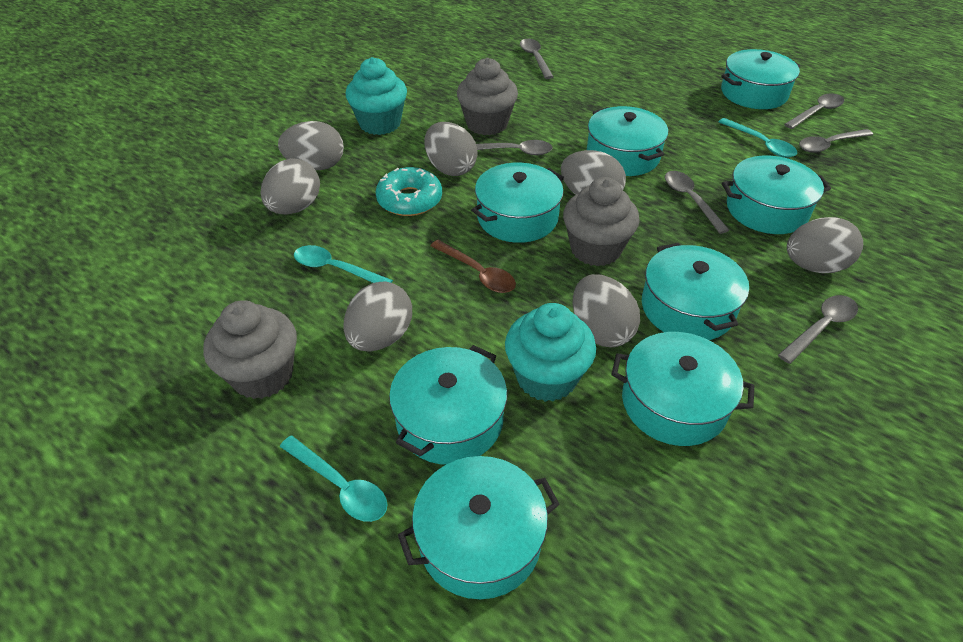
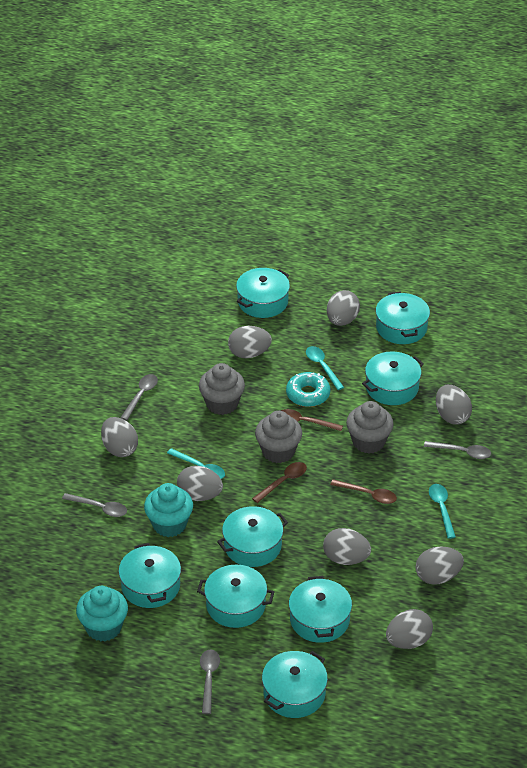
brown spoon: [430,240,516,293] = 1 -> [252,462,307,503] [281,409,343,431] [330,479,397,504] = 3
grey egg: [261,158,320,214] [278,121,344,170] [343,281,412,351] [424,122,478,176] [561,150,626,195] [573,274,640,347] [787,217,863,273] = 7 -> [101,417,138,457] [177,466,223,501] [228,326,272,358] [323,528,371,565] [327,290,360,326] [386,609,433,649] [416,547,464,585] [436,385,472,425] = 8
grey spoon: [476,140,553,155] [520,39,554,79] [665,171,729,234] [778,295,858,364] [784,94,844,129] [799,129,873,153] = 6 -> [62,493,127,517] [120,374,158,420] [200,649,220,714] [424,441,491,459] = 4

